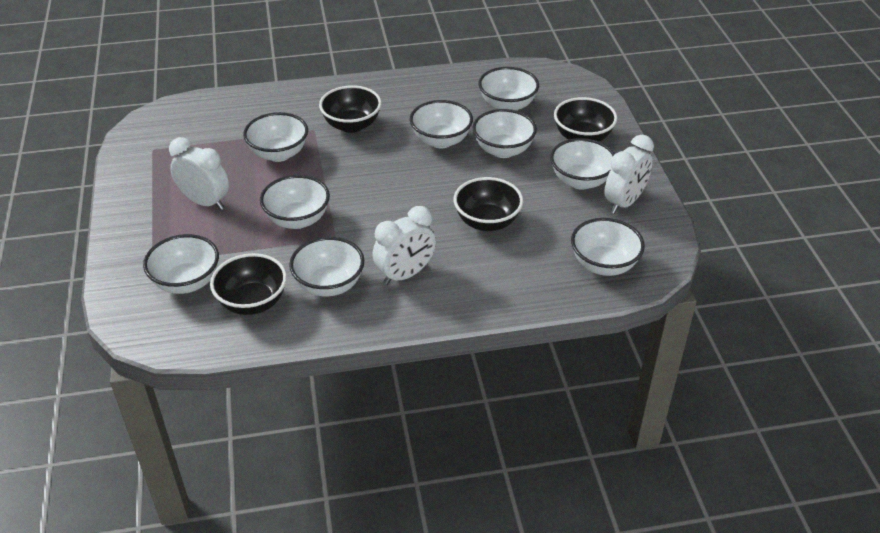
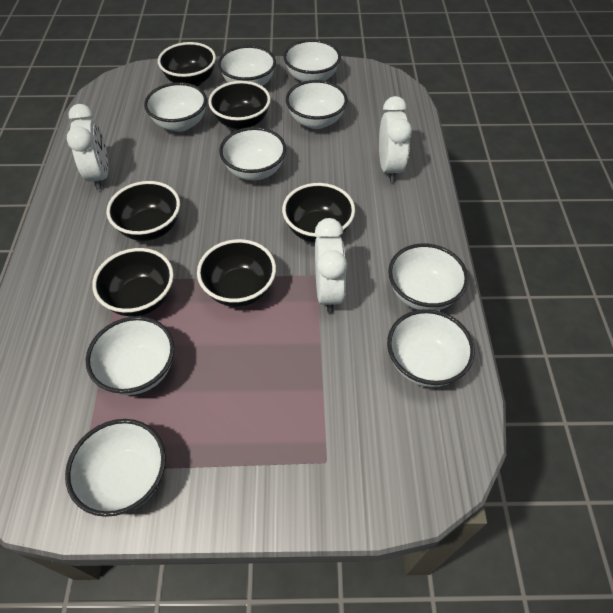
black bowl: [210,253,287,315] [319,85,382,133] [454,177,523,231] [554,97,617,141] = 4 -> [92,248,174,317] [106,181,180,241] [158,42,216,86] [197,239,276,307] [208,81,271,130] [282,183,355,243] = 6

